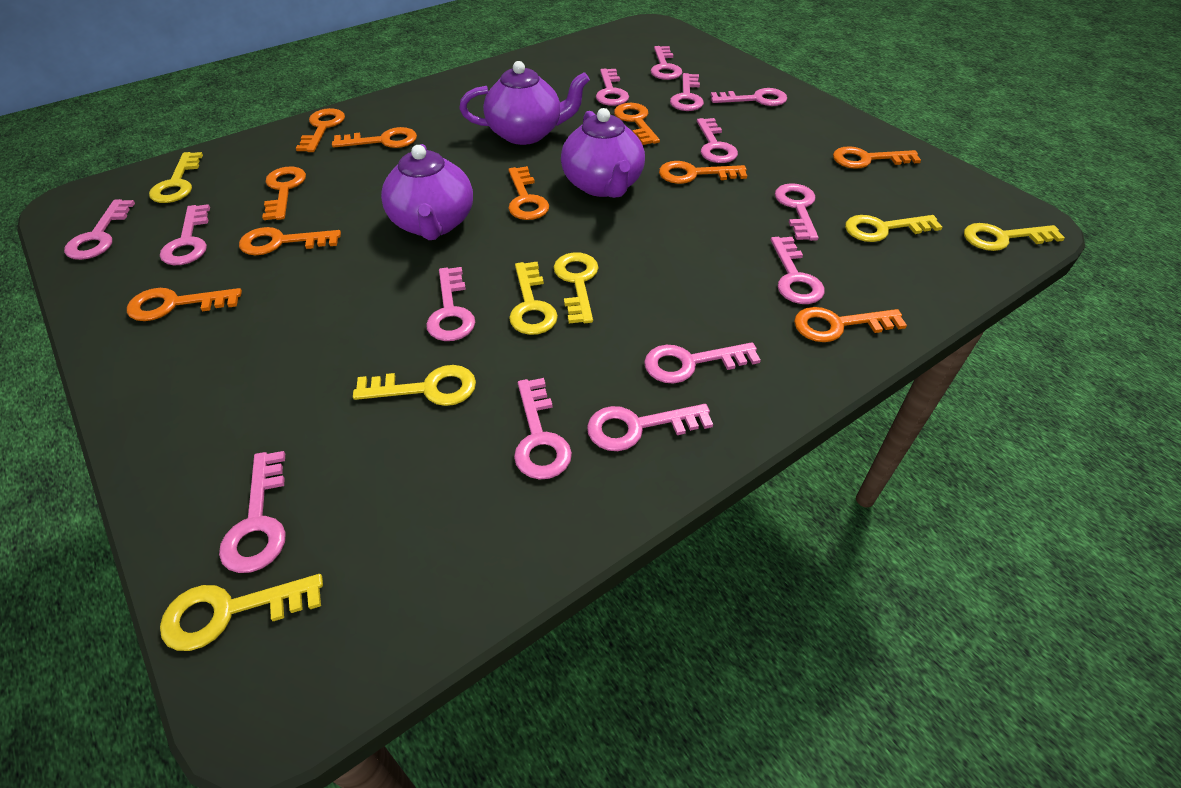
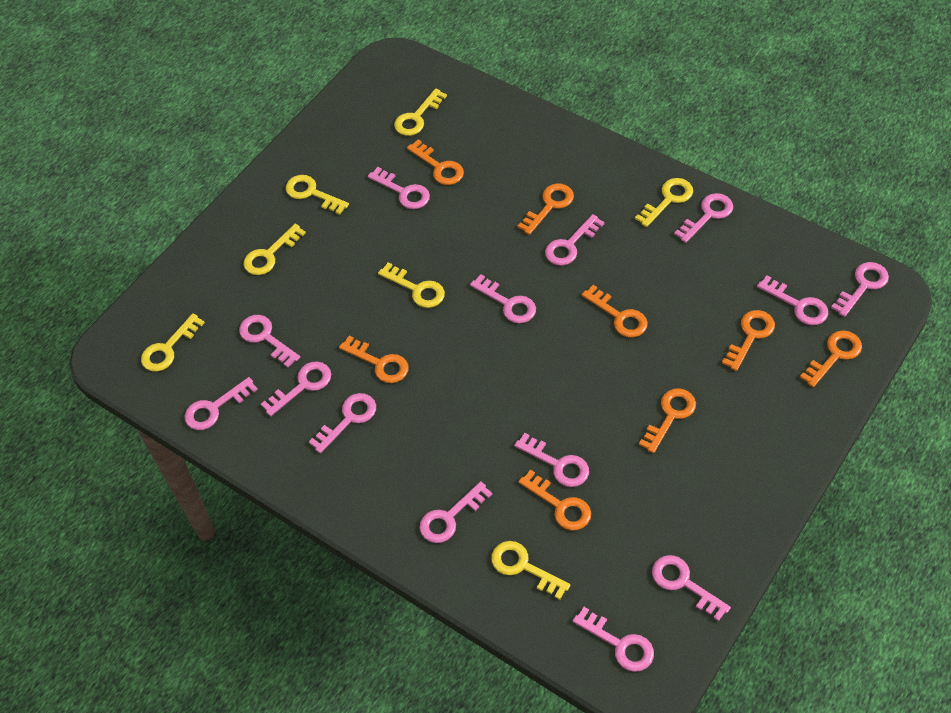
orange key: [127,288,242,321] [239,227,341,255] [262,167,306,220] [296,108,345,152] [332,127,417,148] [508,166,549,220] [614,103,660,145] [659,161,747,184] [794,307,907,342] [833,146,921,169] = 10 -> [339,336,408,383] [407,139,464,185] [517,183,574,235] [518,469,591,530] [582,285,648,337] [639,389,696,453] [722,310,775,371] [800,330,862,387] = 8
purple teapot: [381,144,473,240] [459,61,590,145] [561,108,645,198] = 3 -> none = 0

